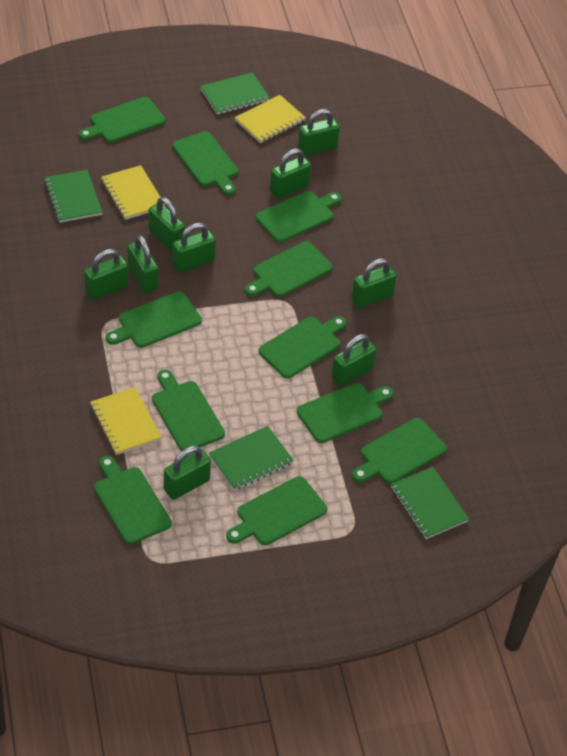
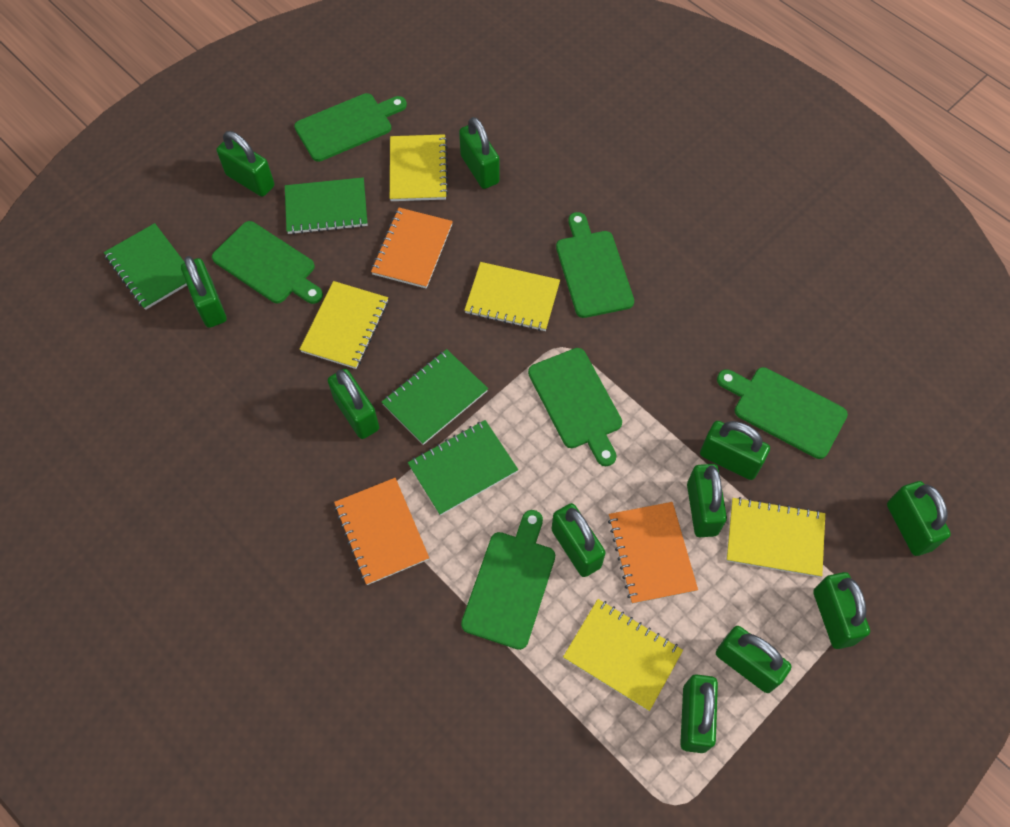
green cutting board: [79,97,165,143] [94,456,172,545] [106,291,202,348] [152,370,225,451] [172,131,238,195] [226,476,327,545] [245,241,333,297] [256,191,341,243] [258,316,347,378] [297,383,393,443] [352,418,447,484] = 11 -> [212,221,323,304] [294,93,407,162] [461,510,555,650] [528,348,622,466] [556,212,634,318] [717,367,848,459] = 6
green padlock: [84,249,128,300] [128,235,158,293] [148,197,185,252] [164,446,211,500] [172,223,216,273] [270,148,311,199] [298,109,340,156] [331,334,377,387] [351,258,397,308] = 9 -> [181,256,227,328] [217,131,274,197] [328,369,379,439] [459,117,500,189] [552,503,606,577] [680,674,718,753] [687,464,727,537] [700,421,770,480] [716,626,791,693] [813,572,870,649] [887,481,951,556] = 11
orange notebook: none = 0 -> [334,478,429,585] [371,208,453,289] [608,502,698,604] = 3
yellow notebook: [90,387,162,455] [101,165,165,220] [235,95,306,143] = 3 -> [299,281,388,369] [390,134,449,201] [464,262,560,331] [563,599,683,711] [726,497,825,577] = 5

